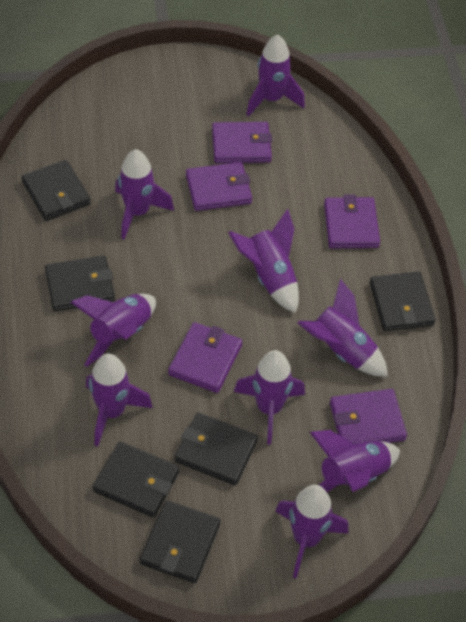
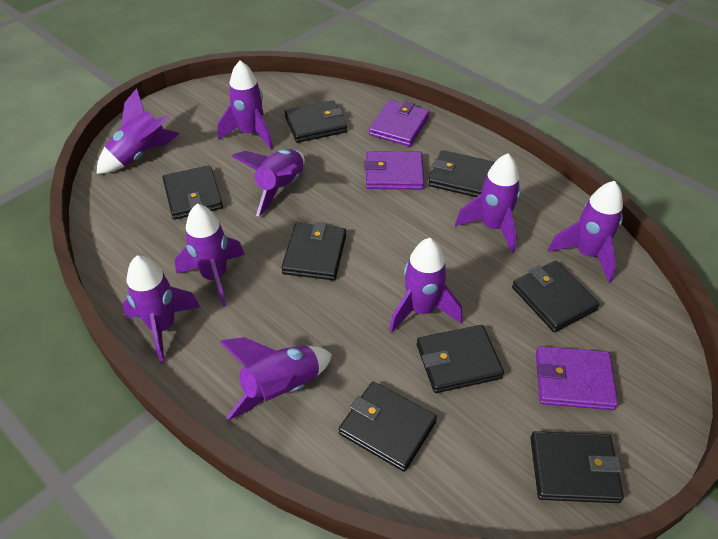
black wallet: [22,160,91,221] [45,256,115,311] [93,442,179,518] [140,500,220,583] [174,413,258,485] [370,272,435,331] = 6 -> [163,165,223,220] [281,222,346,280] [284,100,347,143] [339,382,437,472] [417,325,504,393] [428,150,495,197] [512,261,600,332] [530,431,624,503] = 8
purple wallet: [168,322,242,393] [186,162,252,211] [212,122,272,163] [324,195,380,248] [330,389,407,444] = 5 -> [364,151,424,189] [369,100,430,147] [536,346,618,410] = 3

